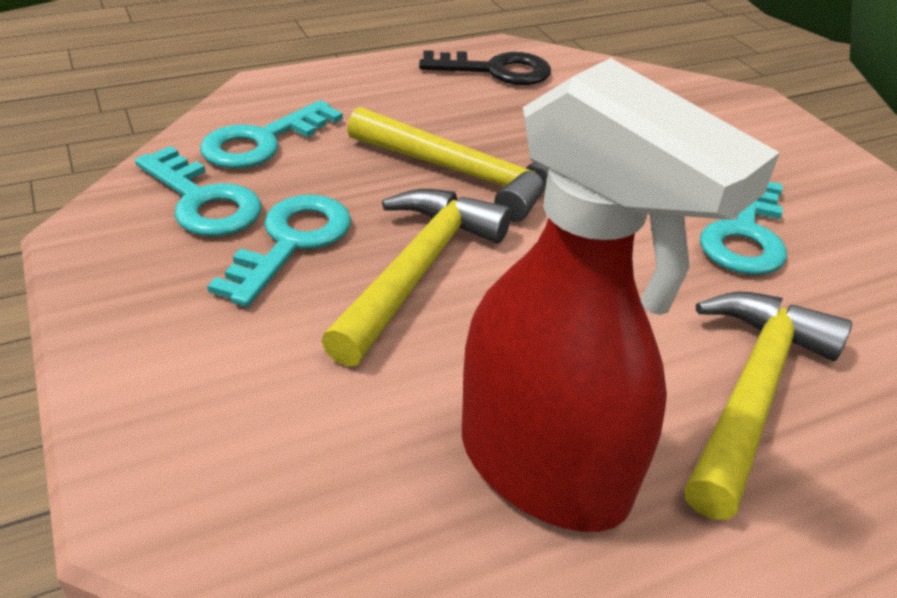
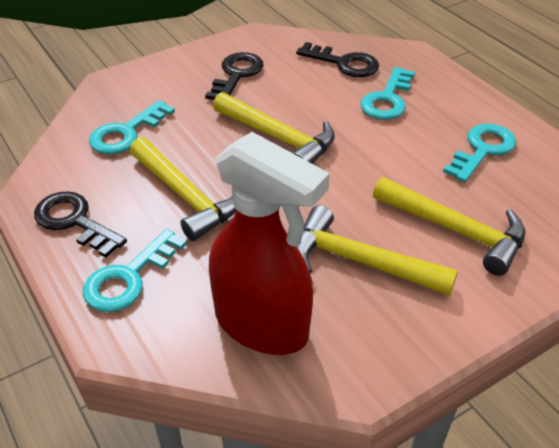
black key: [419,50,551,85] = 1 -> [34,191,127,258] [205,52,264,100] [296,42,379,77] = 3
yellow hammer: [321,189,511,367] [347,106,548,222] [684,292,852,520] = 3 -> [130,137,236,241] [213,92,335,164] [297,205,458,296] [373,177,525,276] = 4

